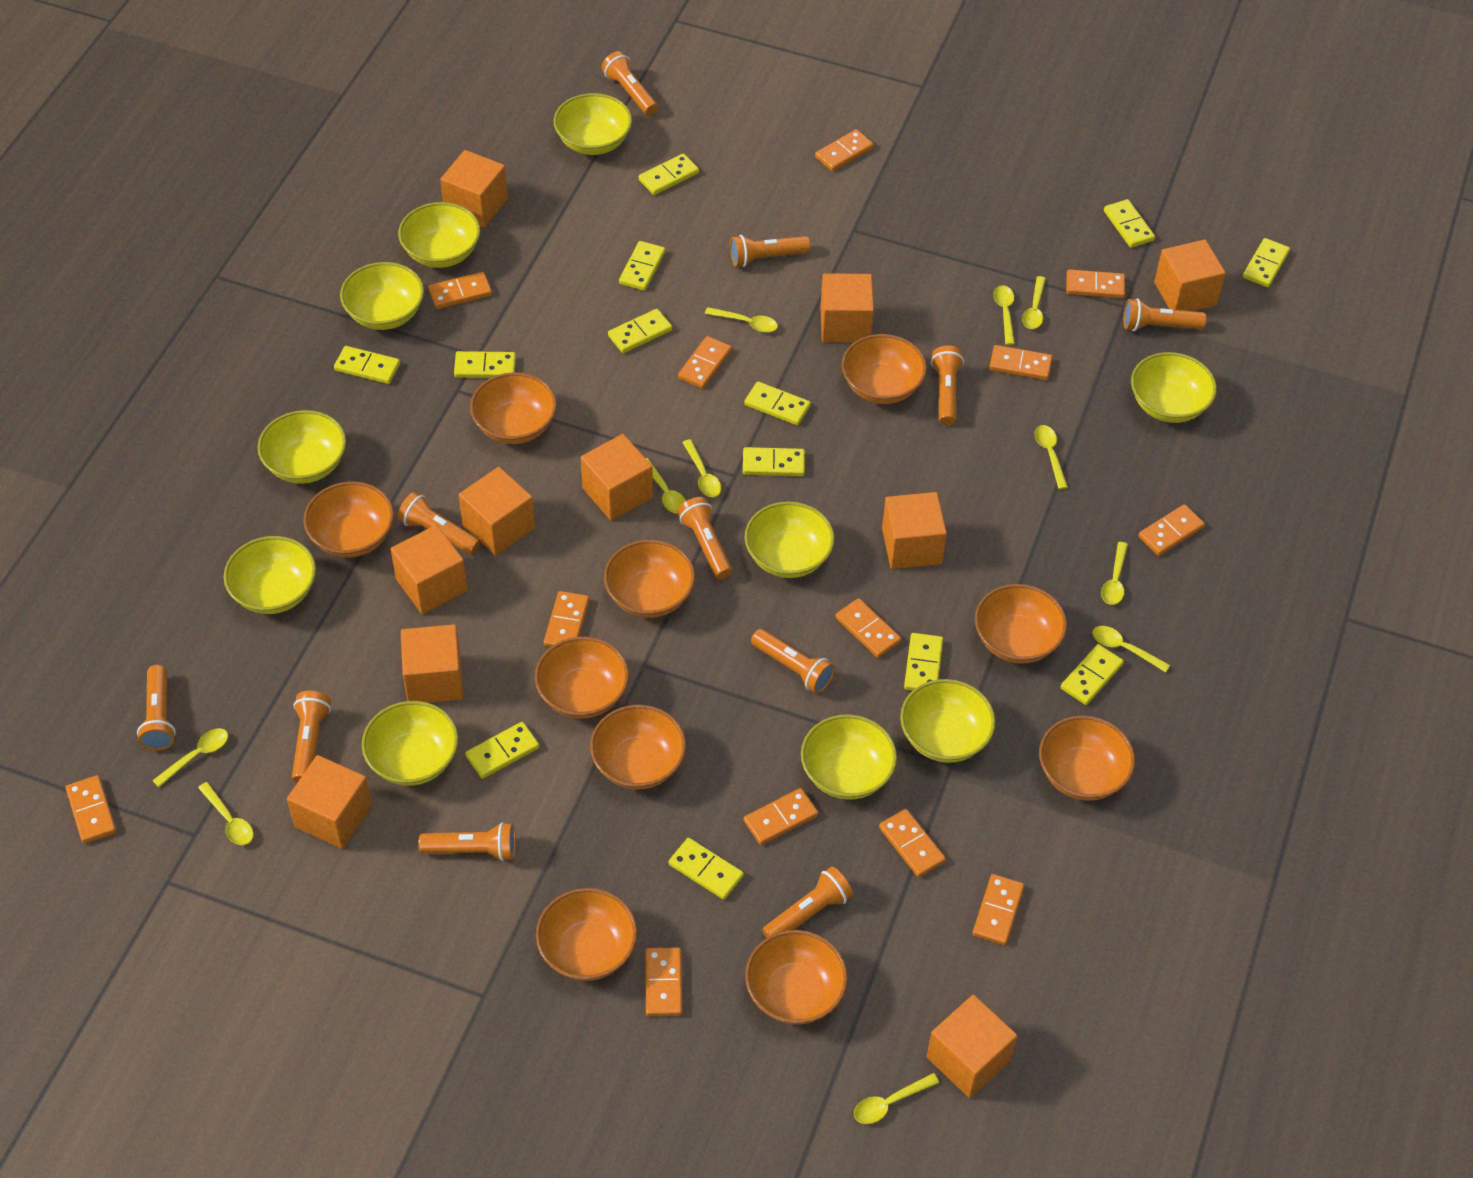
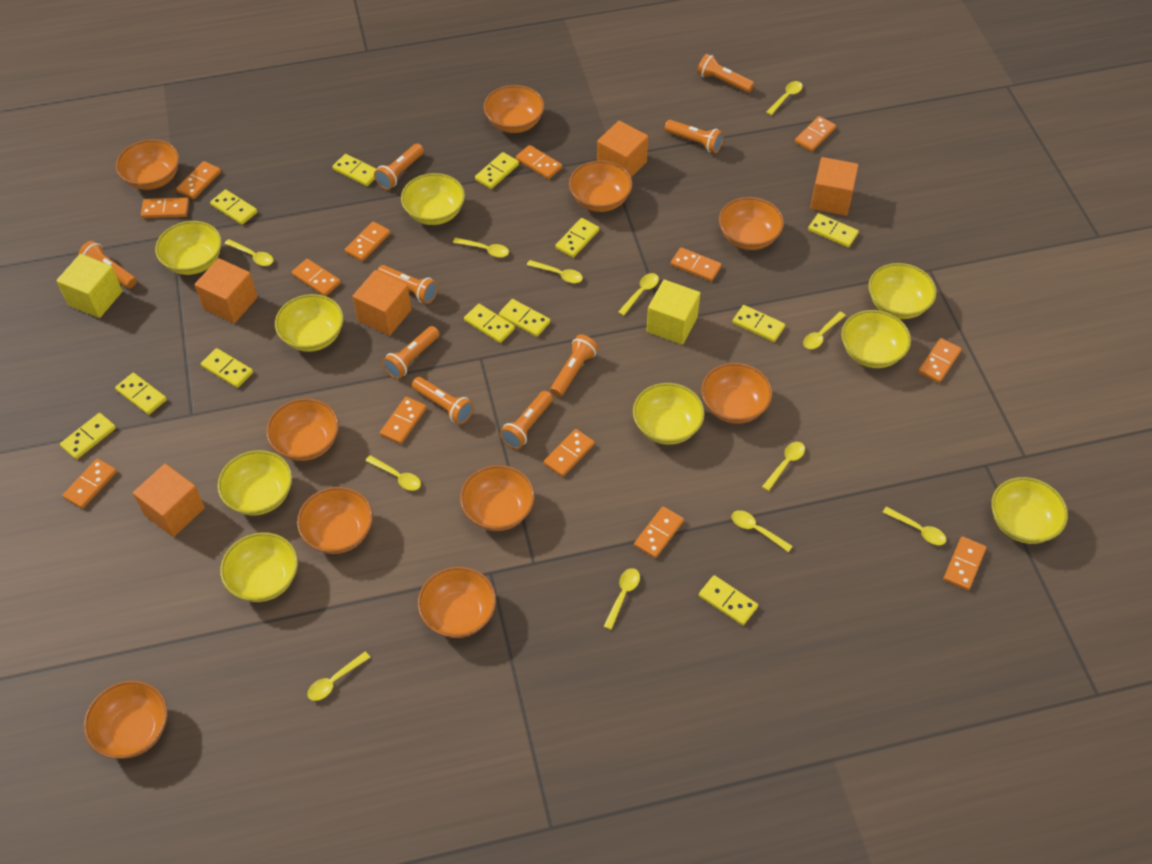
orange cube: [287,755,372,849] [391,525,468,614] [401,624,463,703] [440,150,508,228] [459,467,535,555] [581,434,653,521] [820,273,874,342] [882,492,947,569] [927,995,1017,1098] [1154,240,1226,311] = 10 -> [133,464,205,537] [195,258,257,323] [352,270,412,336] [597,121,648,177] [810,157,858,216] = 5
orange flashlight: [137,665,176,751] [292,691,331,783] [397,492,481,555] [418,822,516,861] [601,51,658,115] [677,497,732,579] [730,235,810,267] [751,629,835,694] [762,866,853,938] [931,345,964,425] [1123,298,1207,331] = 11 -> [78,241,137,288] [374,144,424,190] [377,265,438,304] [382,326,440,379] [412,377,474,424] [500,391,553,449] [550,334,598,397] [664,120,724,153] [697,54,754,93] = 9
yellow bowl: [224,536,316,614] [258,410,346,484] [340,262,424,330] [362,701,458,786] [398,202,480,268] [554,93,632,155] [744,501,835,578] [801,714,897,800] [900,679,996,763] [1131,352,1217,423] = 10 -> [155,221,222,275] [217,450,292,516] [220,532,298,602] [275,294,344,352] [401,173,465,225] [633,383,705,445] [841,310,911,368] [868,263,937,319] [991,477,1068,544] = 9
yellow cube: none = 0 -> [56,254,123,318] [647,280,700,345] = 2
yellow domino: [334,346,400,384] [454,351,516,378] [465,722,539,779] [608,309,672,353] [619,241,665,291] [639,153,699,195] [669,838,744,900] [743,447,805,476] [744,381,811,425] [904,633,943,691] [1061,644,1124,705] [1104,199,1155,248] [1243,238,1290,287] = 13 -> [60,413,116,460] [115,373,167,415] [201,348,253,388] [210,189,257,225] [332,154,377,186] [464,304,515,343] [475,152,519,189] [499,299,550,337] [555,218,599,258] [699,575,758,625] [732,305,785,342] [808,213,859,247] = 12
yellow spoon: [152,728,228,787] [198,782,253,845] [646,458,686,514] [682,439,721,497] [705,307,778,333] [854,1073,940,1124] [993,285,1015,345] [1022,276,1046,329] [1034,425,1068,489] [1092,626,1170,672] [1101,542,1128,605] = 11 -> [224,239,273,266] [307,651,371,701] [365,455,421,491] [453,237,509,257] [527,260,583,283] [603,568,640,630] [618,273,659,316] [731,510,793,552] [762,442,805,491] [766,81,803,115] [803,312,846,349] [882,507,946,545] = 12

